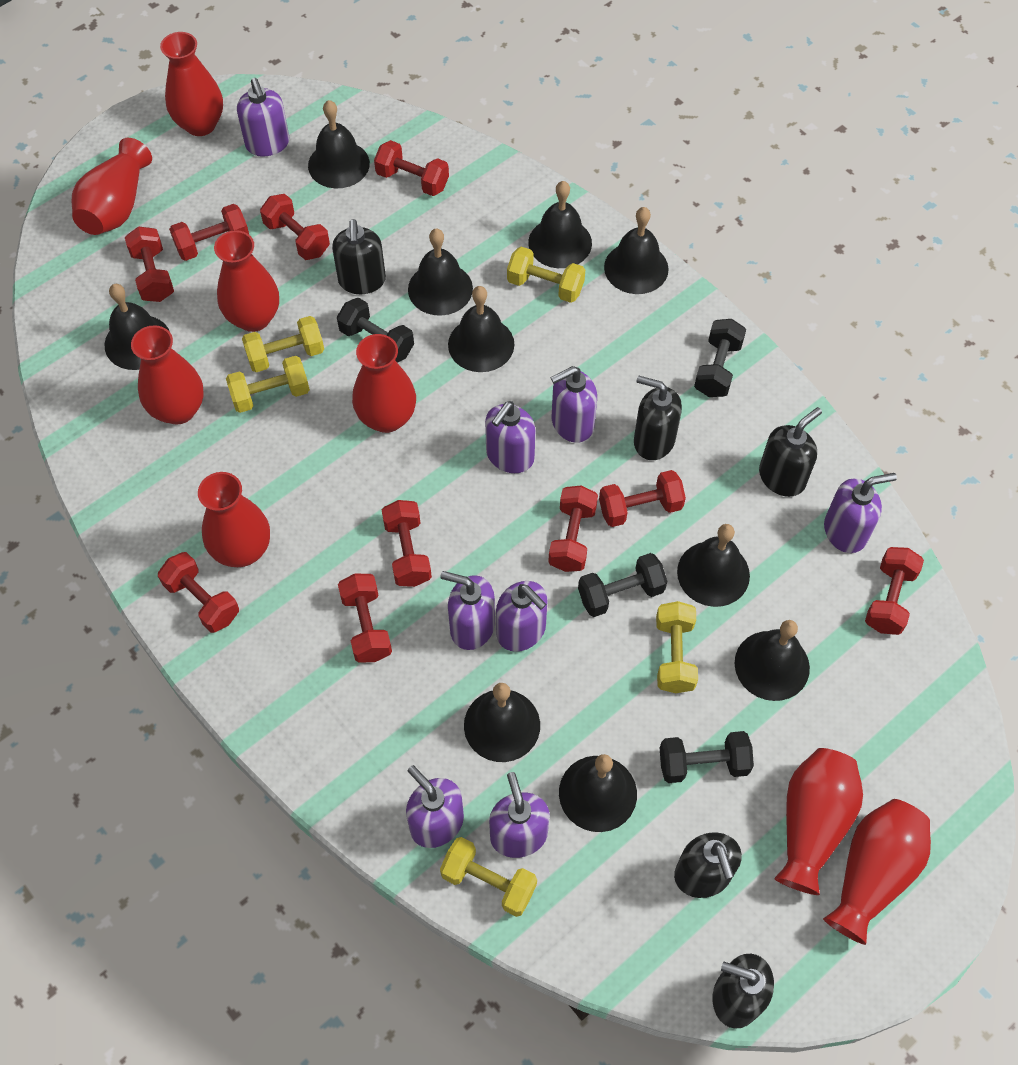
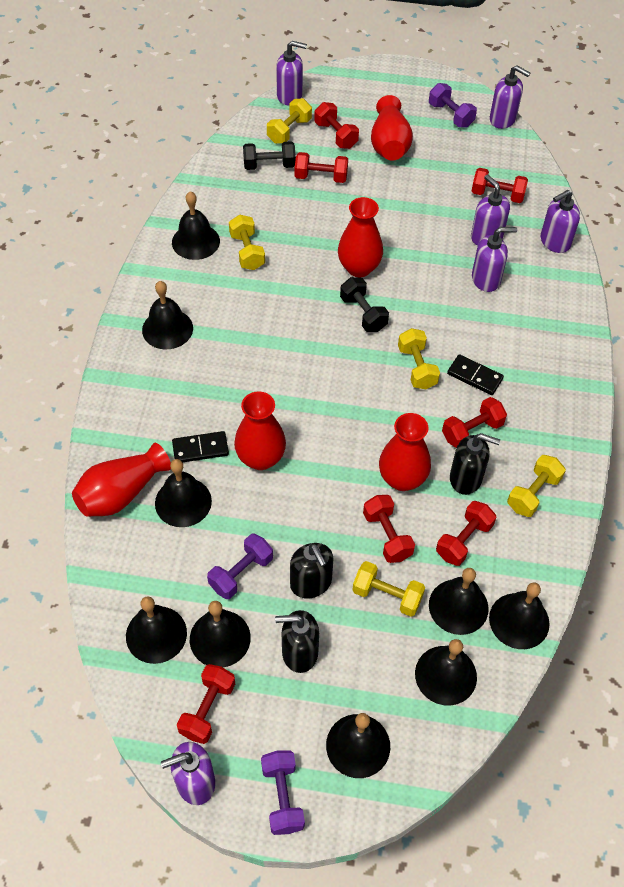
black bell: [105,284,170,370] [308,100,370,188] [408,228,473,316] [448,286,514,372] [464,683,540,762] [528,181,592,268] [559,754,637,832] [604,207,669,294] [677,524,750,607] [735,620,810,701] = 10 -> [126,596,187,664] [142,281,193,350] [155,459,212,527] [172,191,220,260] [190,601,251,668] [326,713,390,778] [415,639,477,706] [429,568,489,635] [489,582,550,649] = 9
black domino: none = 0 -> [172,431,229,462] [447,354,504,395] = 2
black dumbbell: [337,298,414,363] [578,553,667,617] [660,731,754,783] [694,319,746,397] = 4 -> [243,141,296,170] [340,277,389,332] = 2
black soap dispenser: [332,219,386,294] [634,376,682,460] [674,832,742,898] [713,954,774,1029] [759,407,822,497] = 5 -> [275,610,319,673] [290,543,333,599] [450,433,500,495] = 3
purple dumbbell: none = 0 -> [207,534,273,599] [261,751,305,835] [429,83,477,128] = 3
purple soap dispenser: [237,78,290,157] [406,765,464,848] [440,571,495,650] [485,401,535,473] [489,772,550,858] [496,581,548,652] [550,366,597,443] [824,473,897,553] = 8 -> [161,742,215,805] [276,41,307,106] [471,174,510,246] [472,227,517,292] [490,65,530,129] [540,190,580,253] = 6
red dumbbell: [125,226,174,302] [158,552,239,633] [169,204,249,261] [260,194,330,260] [338,574,392,663] [374,140,449,196] [382,500,432,587] [548,485,598,572] [599,470,686,527] [865,547,924,635] = 10 -> [177,664,235,744] [295,152,348,183] [314,102,359,149] [363,495,415,563] [436,501,496,566] [442,397,507,448] [472,168,528,203] = 7
red vase: [72,138,152,235] [131,325,203,425] [160,32,223,136] [198,472,270,567] [214,230,279,332] [352,334,416,433] [774,748,863,895] [823,799,931,945] = 8 -> [72,443,171,517] [234,391,286,470] [338,197,383,277] [371,95,413,160] [379,413,431,491] = 5

